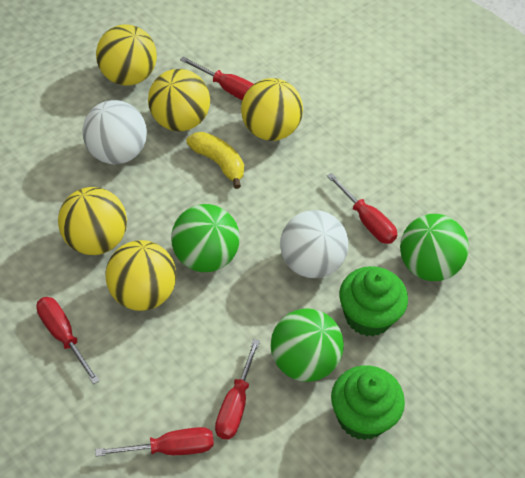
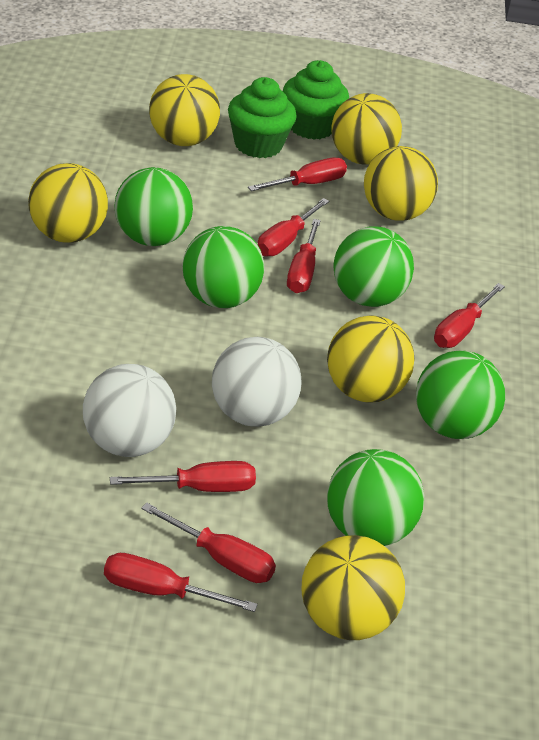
green ball: [171,204,240,272] [271,308,344,382] [400,214,469,281] = 3 -> [115,167,193,246] [182,226,264,308] [327,449,424,546] [333,226,414,307] [416,350,505,439] = 5
red screwdriver: [36,297,100,384] [95,427,214,456] [180,56,253,100] [215,339,260,439] [327,173,397,244] = 5 -> [104,553,258,612] [110,461,256,492] [141,503,276,583] [248,158,347,191] [258,198,329,257] [287,219,321,293] [434,283,505,348] = 7
yellow ball: [58,187,127,255] [96,24,157,86] [105,240,176,311] [148,69,210,131] [241,78,303,141] = 5 -> [28,163,108,243] [149,74,220,146] [302,535,405,640] [327,315,414,403] [332,93,402,164] [364,146,438,221] = 6
yellow banana: [186,132,244,189] = 1 -> none = 0

